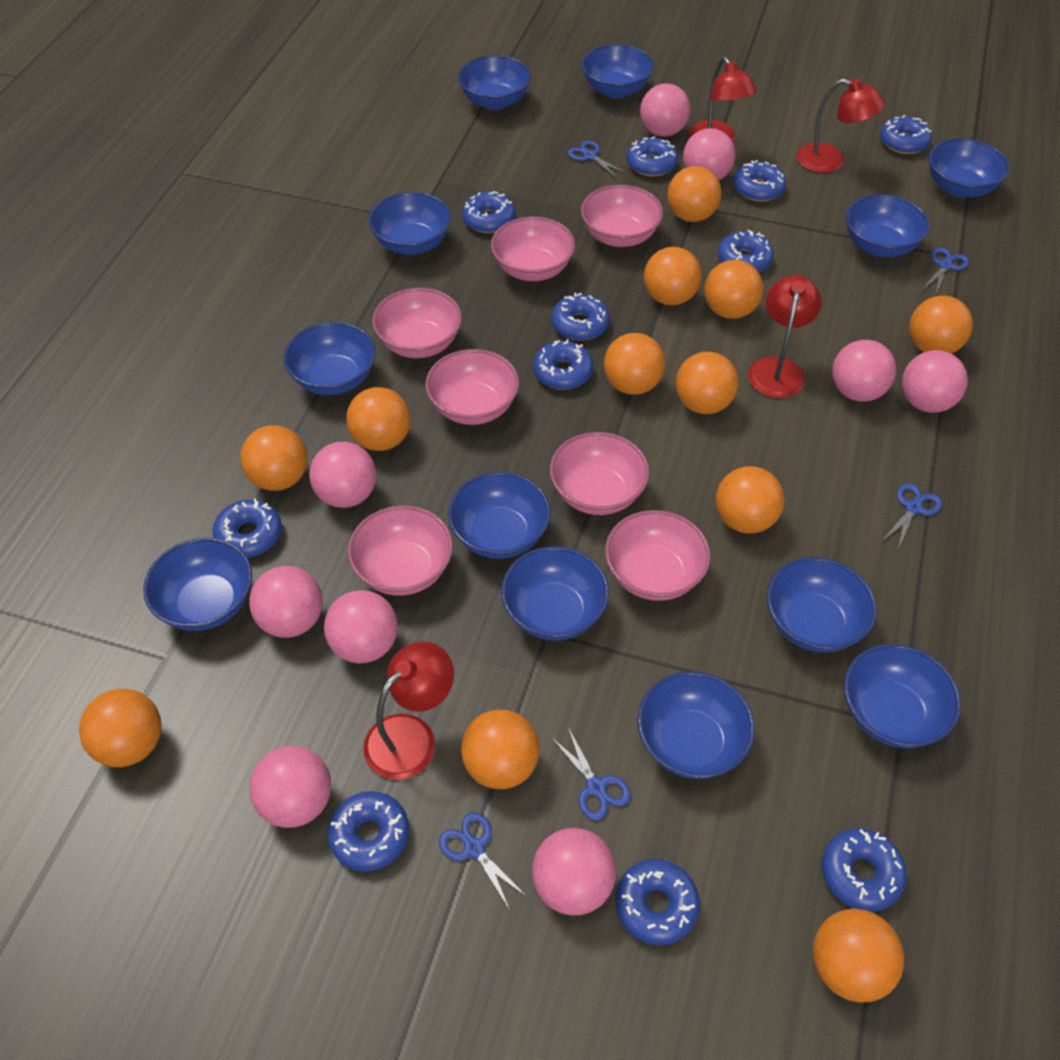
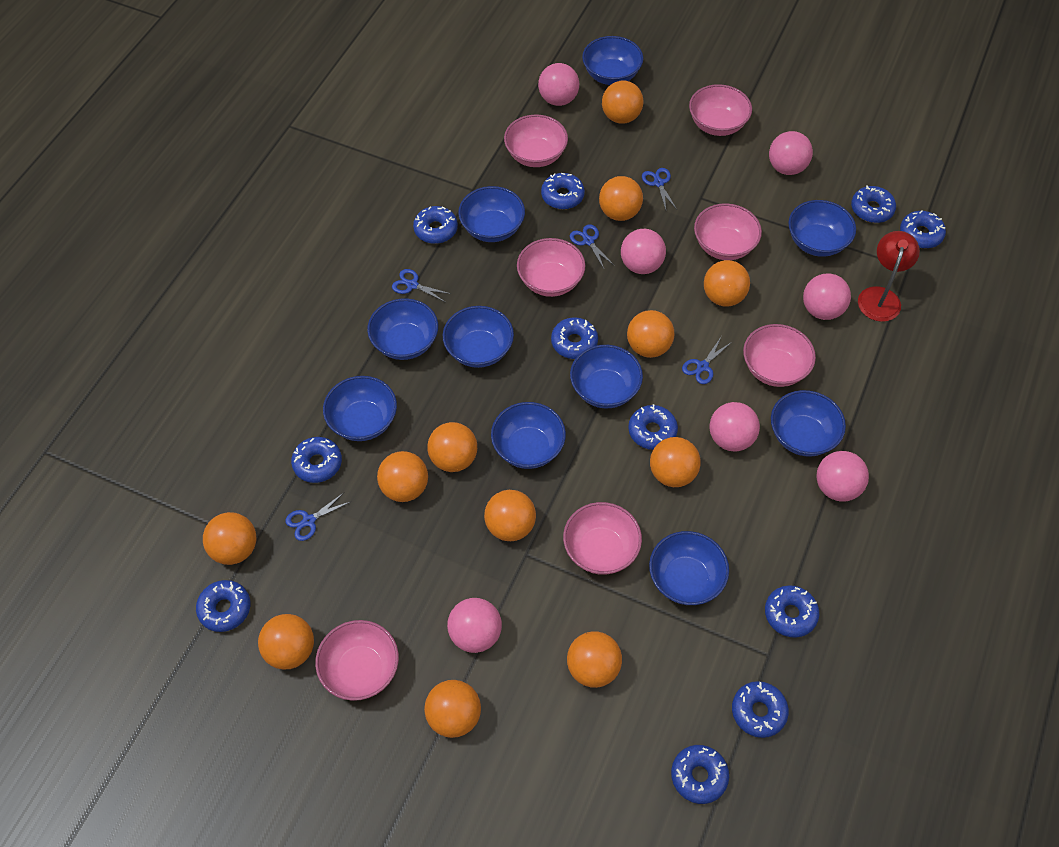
blue bowl: [143,538,252,631] [283,322,376,395] [368,192,451,255] [448,472,551,559] [458,55,531,110] [501,546,609,641] [582,44,654,98] [637,671,755,779] [767,557,877,653] [844,644,961,748] [846,194,930,257] [929,138,1010,198] = 12 -> [323,376,397,441] [367,298,438,360] [443,306,514,368] [458,186,525,242] [491,402,566,469] [570,345,643,408] [582,36,643,85] [649,531,729,605] [771,390,846,457] [789,200,856,257] = 10
pink ball: [249,566,323,638] [249,746,331,828] [309,442,376,508] [324,590,398,664] [532,828,616,915] [640,83,690,137] [683,128,735,180] [832,340,896,402] [902,350,968,413] = 9 -> [447,598,502,653] [538,63,579,106] [621,229,666,274] [709,402,760,452] [769,131,813,175] [803,273,851,320] [816,451,869,502] = 7
red lamp: [363,641,454,780] [689,57,757,142] [748,275,822,398] [796,78,885,173] = 4 -> [858,231,920,322] = 1

